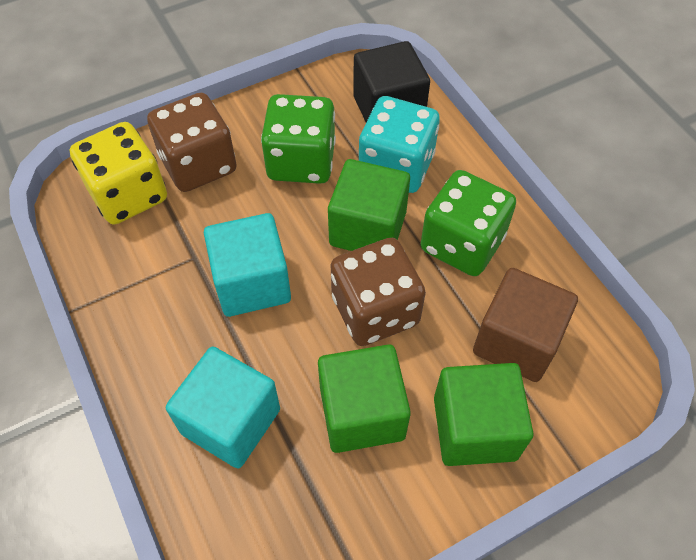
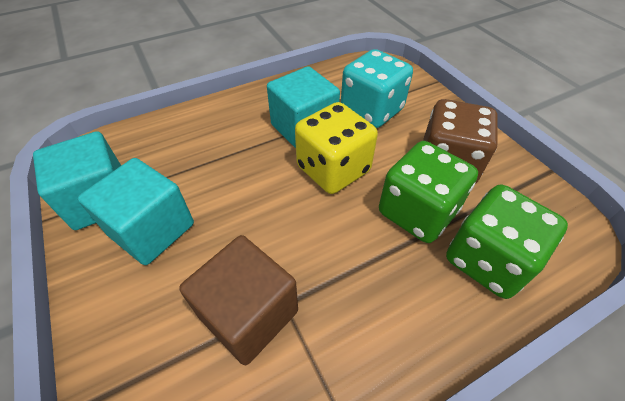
black cube: [353,41,430,122] = 1 -> none = 0
brown dice: [147,93,237,192] [331,238,426,346] = 2 -> [423,99,498,184] = 1
green cube: [318,344,411,453] [328,159,410,251] [434,363,534,466] = 3 -> none = 0
turquoise cube: [166,347,280,468] [204,213,291,317] = 2 -> [33,131,121,230] [78,158,194,265] [267,66,340,148] = 3

